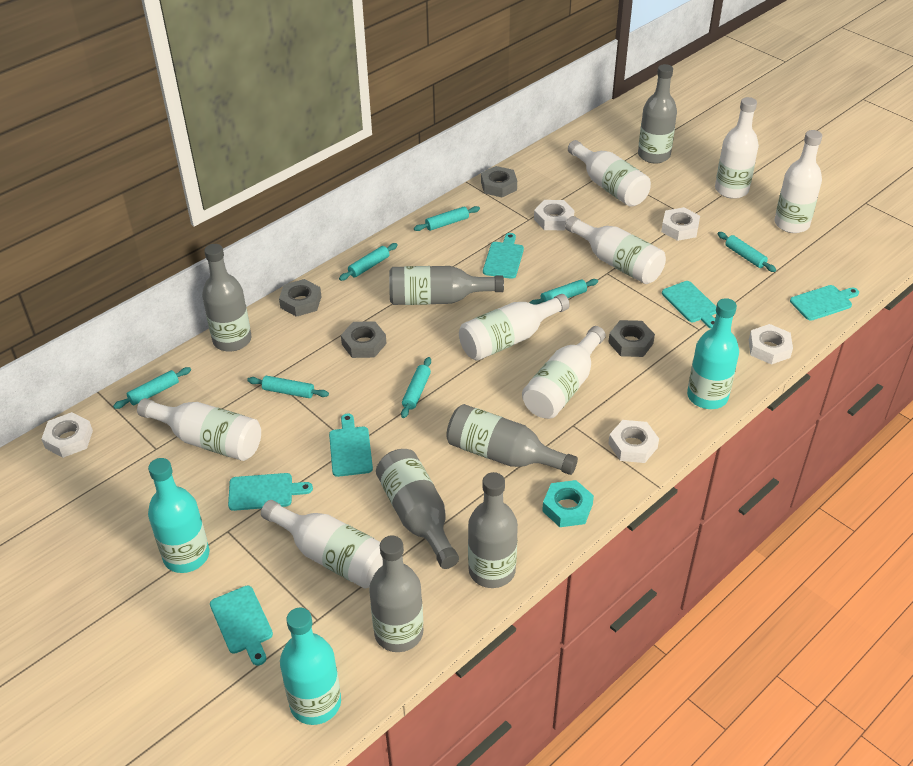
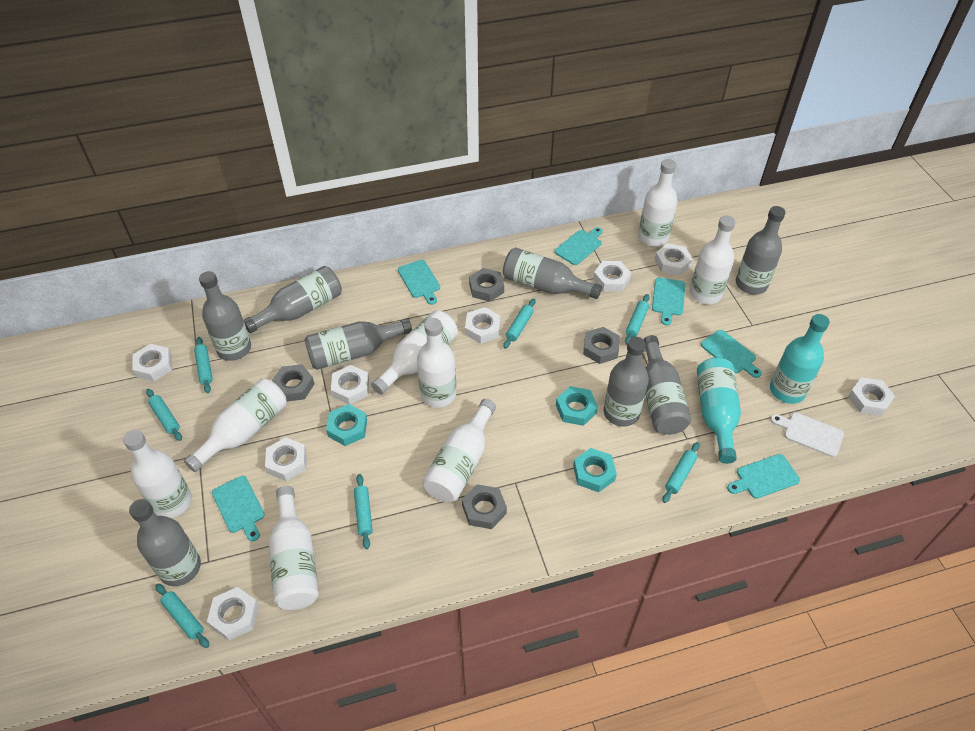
grey bottle: [202,244,252,352] [369,535,423,652] [376,449,459,569] [389,266,504,305] [446,404,578,475] [468,472,518,588] [638,64,677,163] = 7 -> [129,499,201,586] [199,271,251,361] [244,266,342,333] [305,318,412,370] [503,247,602,299] [604,337,649,427] [643,335,691,435] [736,206,786,295] = 8
turquoise bottle: [148,458,209,573] [280,607,341,725] [687,298,739,409] = 3 -> [697,358,741,464] [770,314,830,404] = 2
turquoise nut: [542,480,594,527] = 1 -> [326,404,367,446] [556,386,598,426] [573,448,617,492] = 3
white cutting board: none = 0 -> [770,412,844,457] = 1
white nut: [41,412,93,458] [534,200,574,230] [608,420,659,463] [661,207,700,241] [749,324,793,365] = 5 -> [132,344,172,381] [207,587,259,640] [265,437,307,481] [331,365,369,404] [465,307,500,343] [593,261,631,292] [655,243,693,276] [848,377,895,416] = 8

